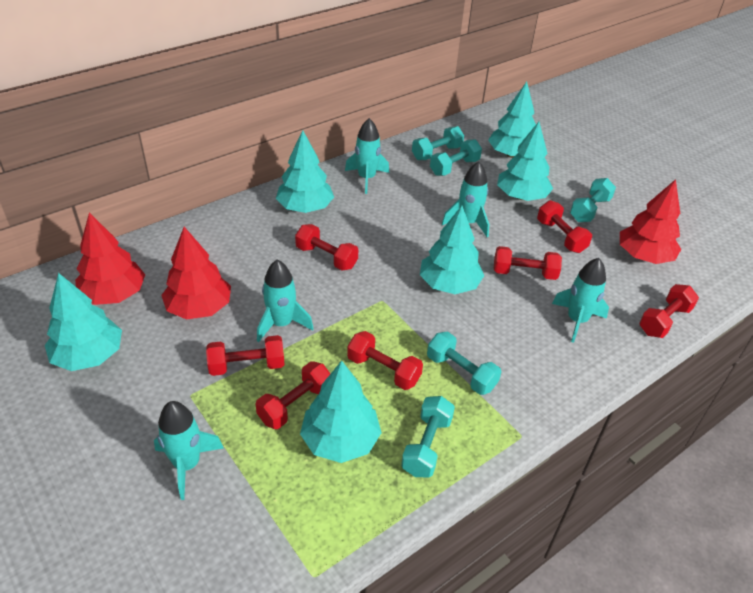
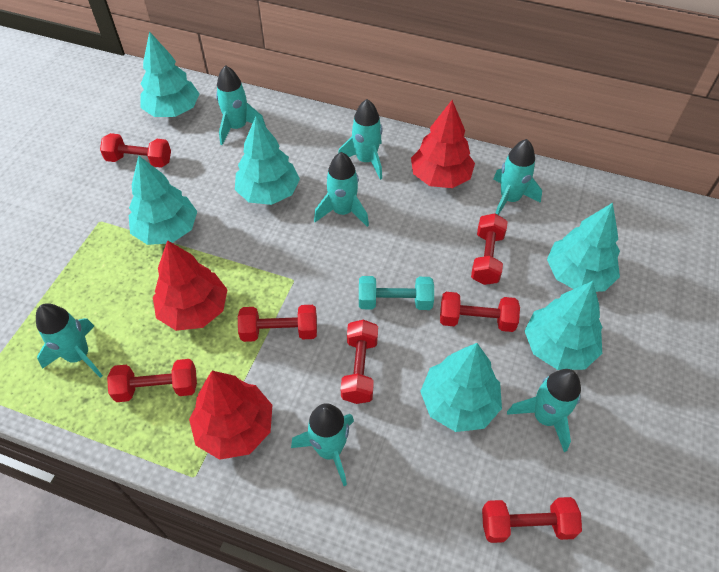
turquoise dumbbell: [401,396,455,477] [412,126,464,160] [427,332,501,395] [430,139,482,176] [570,178,616,222] = 5 -> [359,276,434,310] = 1
turquoise rocket: [154,401,224,500] [257,260,314,342] [345,118,389,194] [442,162,489,237] [552,258,609,343] = 5 -> [36,303,103,378] [216,65,266,145] [291,403,354,486] [314,152,369,227] [338,99,383,180] [493,139,542,215] [507,369,581,452] = 7

